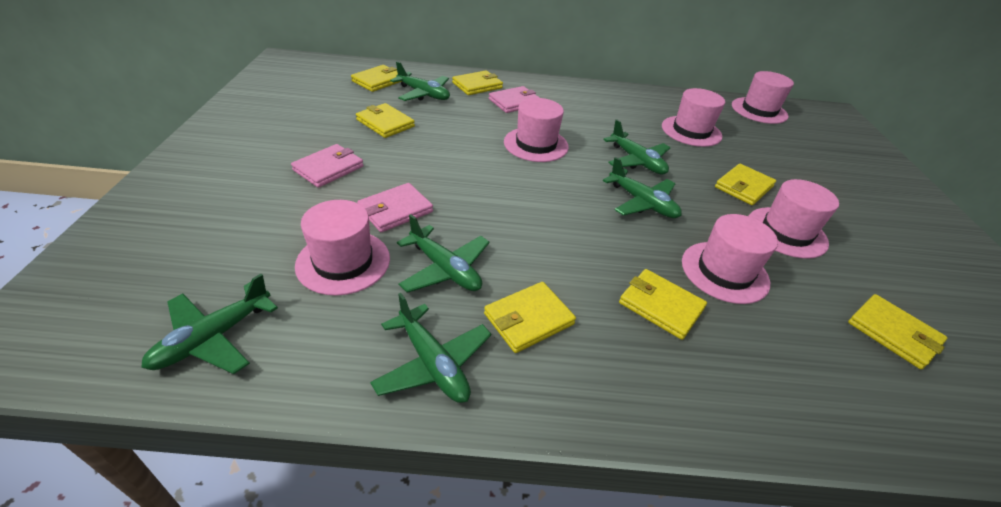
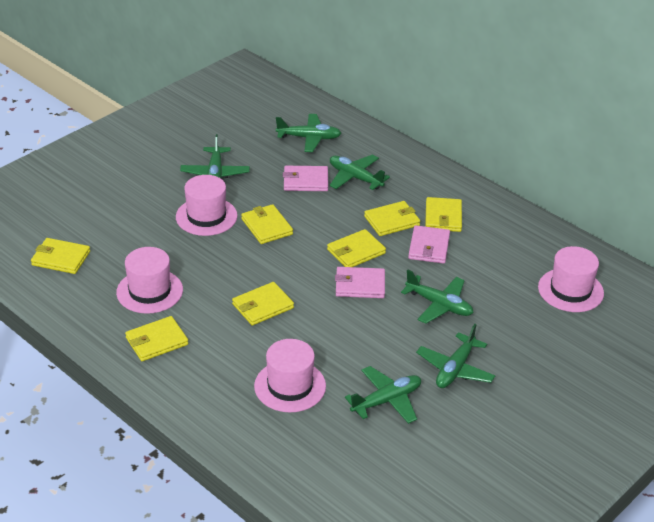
pink hat: [295,200,390,296] [504,98,569,162] [662,88,725,147] [682,214,778,304] [732,71,794,124] [749,179,839,259] = 6 -> [116,247,183,314] [176,175,237,236] [254,339,326,412] [538,246,604,312] = 4

